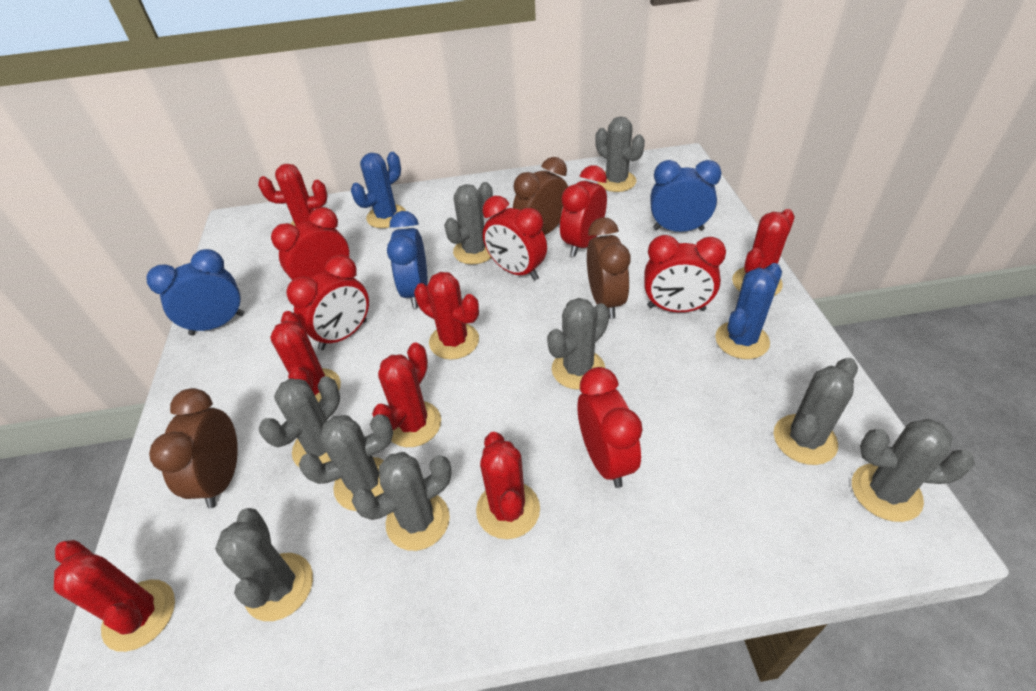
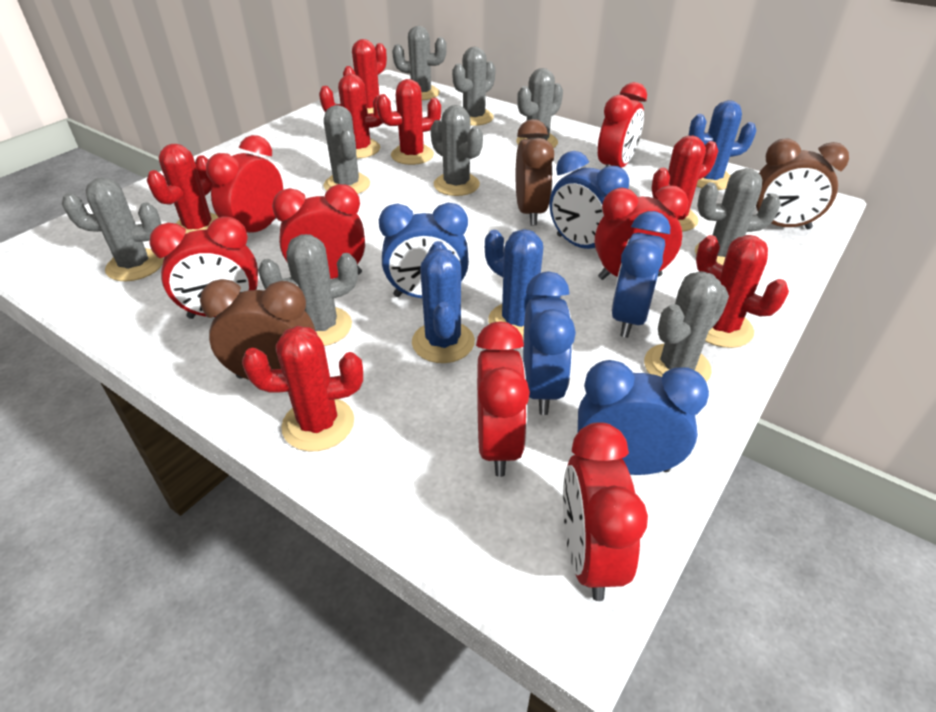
blue cactus: [351,152,406,228] [715,263,782,359] = 2 -> [412,241,475,363] [485,229,561,338] [689,100,757,190] = 3
blue clock: [147,249,244,335] [387,211,428,308] [650,160,721,232] = 3 -> [379,203,469,298] [523,271,576,415] [550,151,629,249] [578,360,709,475] [611,211,670,338] = 5
red clock: [271,207,349,280] [286,255,369,350] [483,196,547,280] [560,165,607,257] [577,367,643,488] [644,235,726,312] = 6 -> [149,217,258,319] [206,135,283,233] [272,184,365,279] [476,322,530,477] [563,422,648,601] [595,185,689,280] [598,82,647,168] = 7

